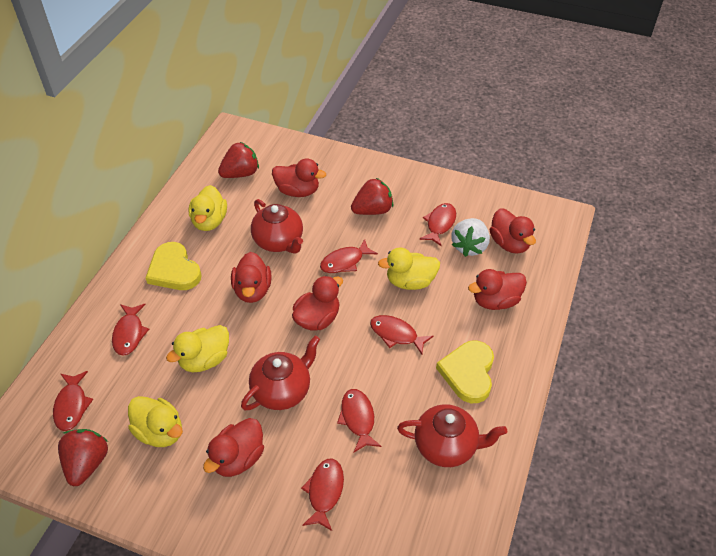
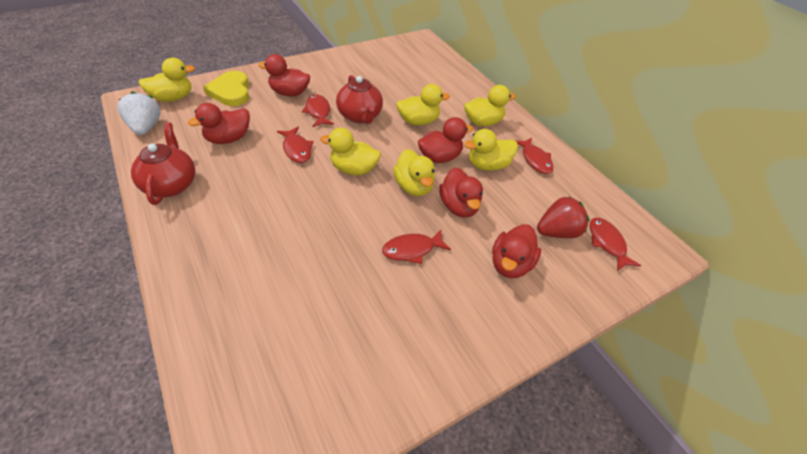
red duck: [203,418,264,477] [231,252,271,303] [272,158,326,197] [292,276,343,330] [468,269,527,310] [490,208,536,254] = 6 -> [188,103,250,144] [258,54,310,97] [418,117,473,163] [439,167,483,217] [492,224,541,278] = 5
red fish: [53,371,93,431] [112,304,149,356] [301,458,344,531] [320,239,378,273] [337,389,382,452] [370,315,433,354] [420,203,456,247] = 7 -> [277,127,313,163] [302,94,334,127] [382,230,451,264] [515,138,553,174] [590,218,641,271] = 5
red strawberry: [58,429,108,486] [218,142,259,178] [351,178,393,215] = 3 -> [537,196,589,238] = 1
red teapot: [241,336,320,410] [251,199,303,253] [397,404,507,467] = 3 -> [131,122,195,205] [336,75,383,124] = 2
yellow duck: [128,396,183,447] [166,325,229,372] [189,185,227,231] [378,248,440,290] = 4 -> [139,58,195,102] [320,128,381,175] [393,149,435,196] [396,84,450,125] [464,85,516,126] [464,129,518,171] = 6
yellow heart: [146,242,202,290] [436,341,494,403] = 2 -> [203,71,249,106] = 1

